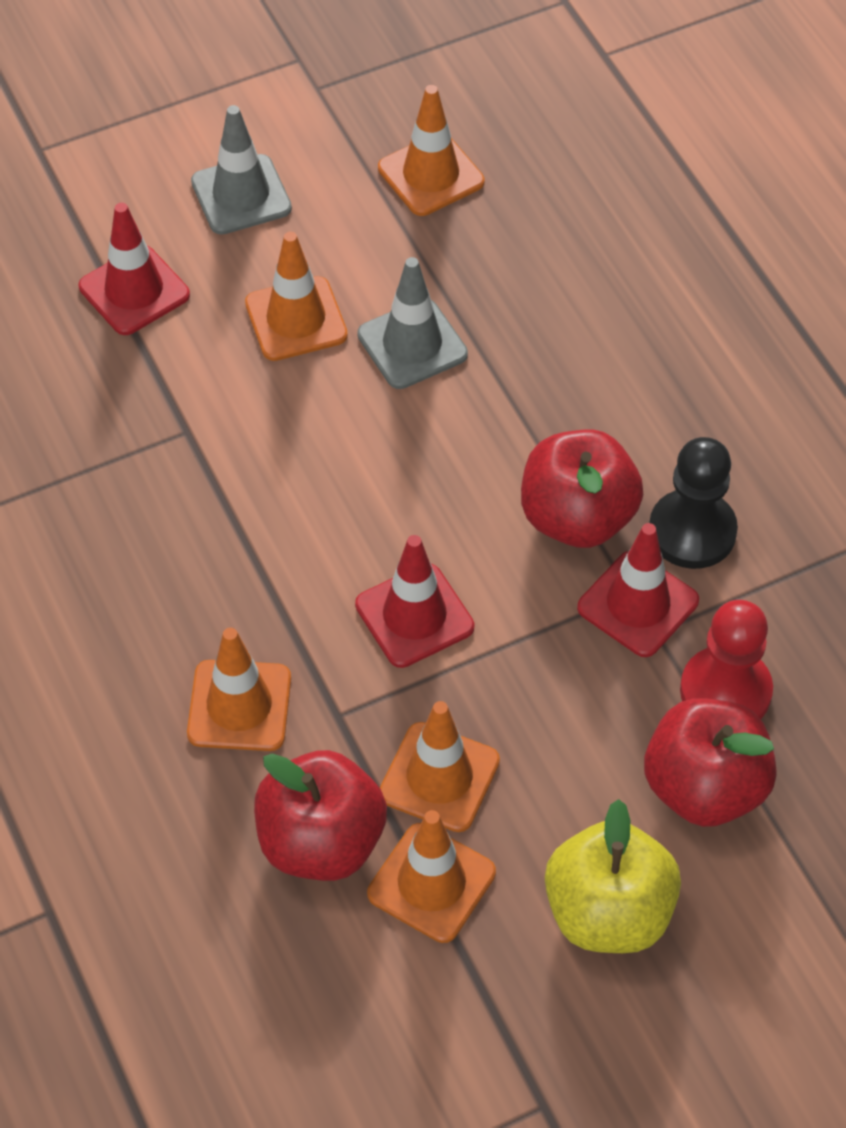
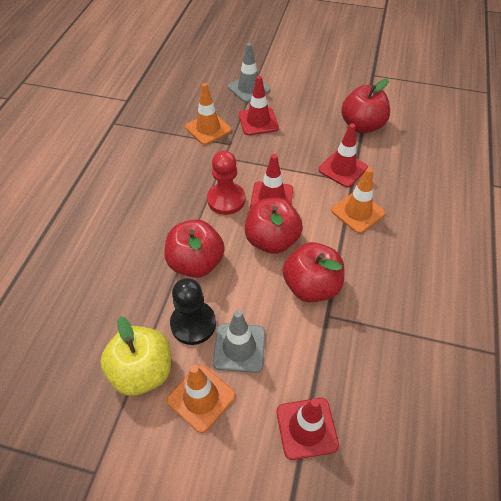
orange traffic cone: [187,628,291,751] [245,232,348,361] [367,810,496,943] [378,85,484,216] [380,701,500,832] = 5 -> [167,365,235,433] [185,83,231,145] [331,168,385,233] = 3
red apple: [254,750,387,881] [521,430,643,548] [644,698,777,827] = 3 -> [164,220,225,278] [245,198,303,254] [283,242,344,302] [341,79,390,133] = 4
red traffic cone: [79,203,190,335] [355,535,474,668] [577,523,699,657] = 3 -> [239,76,279,135] [250,154,293,208] [277,398,339,460] [319,123,368,187] = 4

